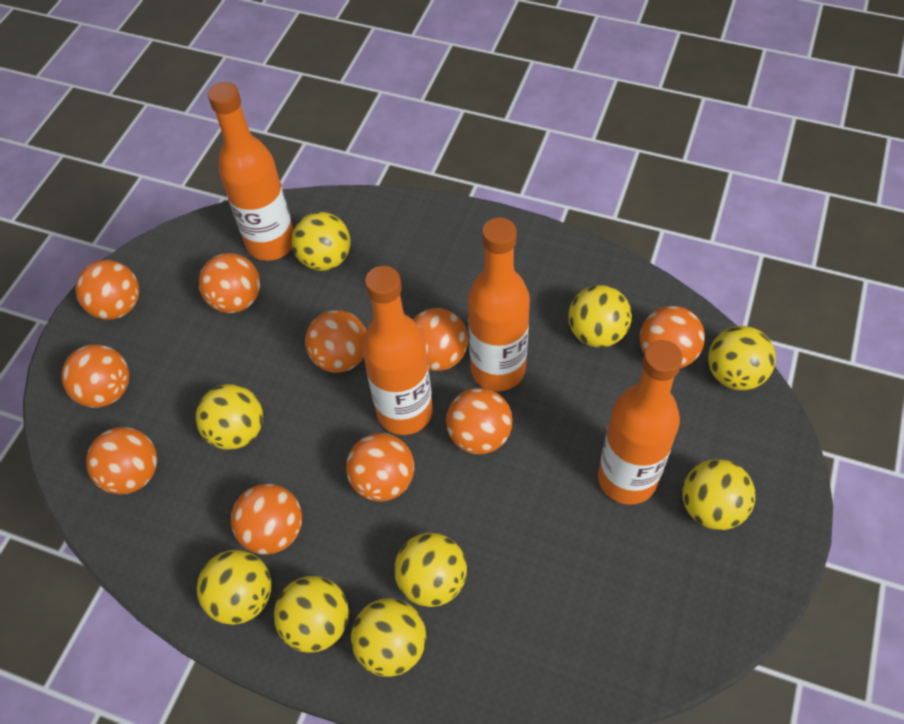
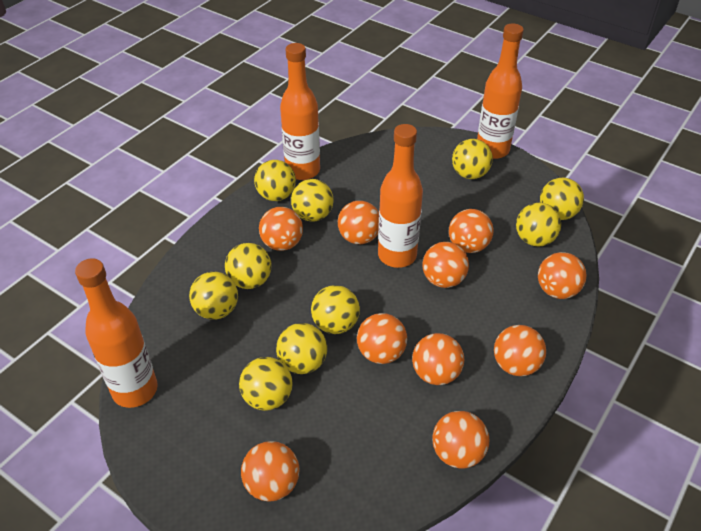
yellow ball: [196,384,263,450] [197,550,271,625] [274,576,349,653] [292,212,351,271] [351,598,426,677] [394,533,467,607] [568,285,632,348] [682,459,756,530] [708,326,776,391] = 9 -> [189,272,238,320] [225,243,271,289] [239,357,293,411] [254,160,296,201] [276,323,327,374] [291,179,334,222] [311,285,360,334] [452,139,493,179] [516,203,561,247] [540,178,584,220] = 10

